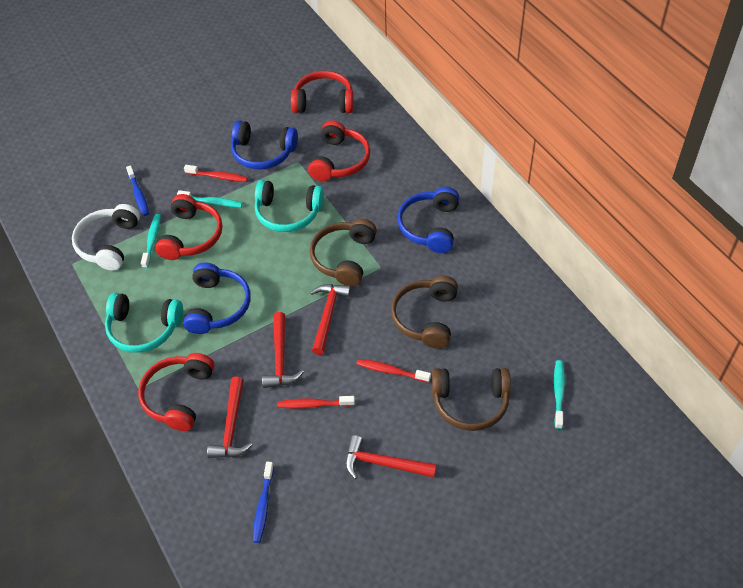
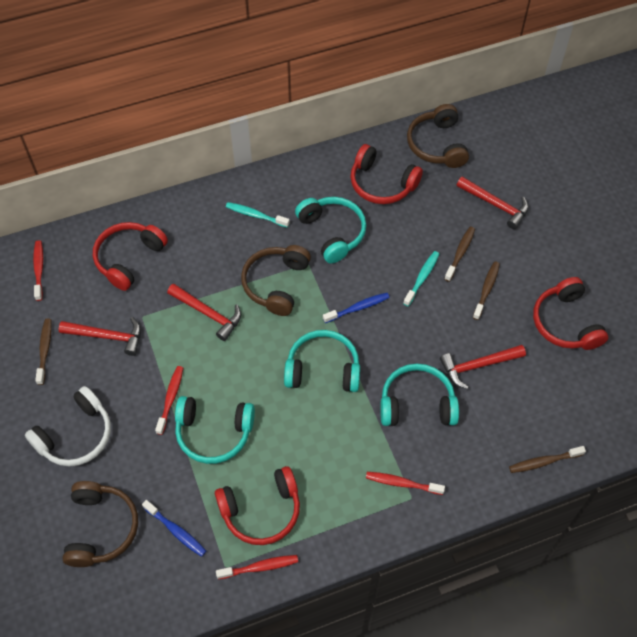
blue headphones: [183,262,251,334] [231,120,298,169] [397,187,459,253] = 3 -> none = 0
brown toothbrush: none = 0 -> [35,319,52,385] [444,226,475,282] [473,261,500,320] [509,446,586,473] = 4
red toothbrush: [184,165,248,182] [278,396,355,408] [357,359,431,383] = 3 -> [33,240,43,301] [155,366,183,435] [216,555,298,579] [366,472,445,495] = 4
turquoise headphones: [105,293,183,353] [255,180,324,232] = 2 -> [175,396,255,464] [284,330,360,392] [295,197,366,263] [380,364,459,426] = 4
turquoise toothbrush: [141,214,161,269] [177,190,243,208] [554,360,565,429] = 3 -> [226,202,290,228] [403,251,439,306] = 2

